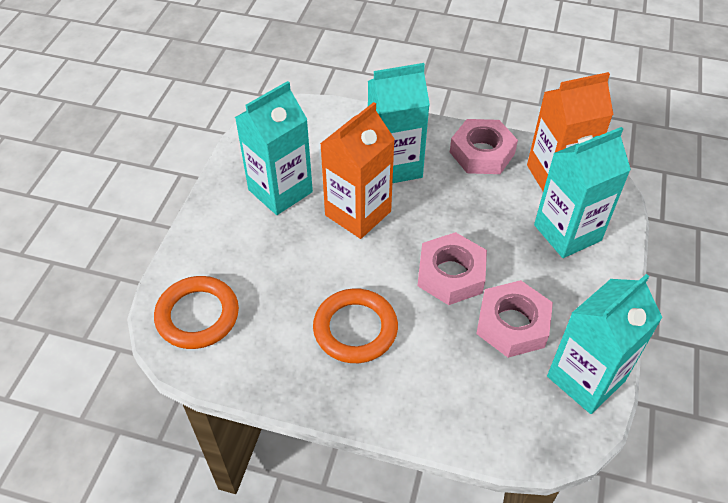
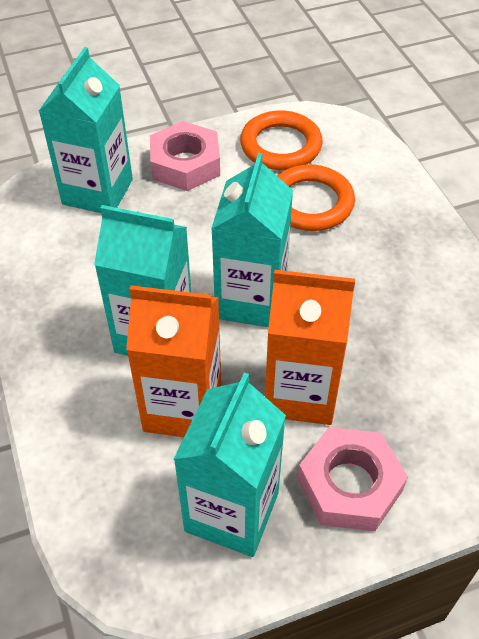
pink nut: [417,232,487,305] [450,119,518,174] [476,280,553,358] = 3 -> [150,121,220,191] [297,427,408,531] = 2

